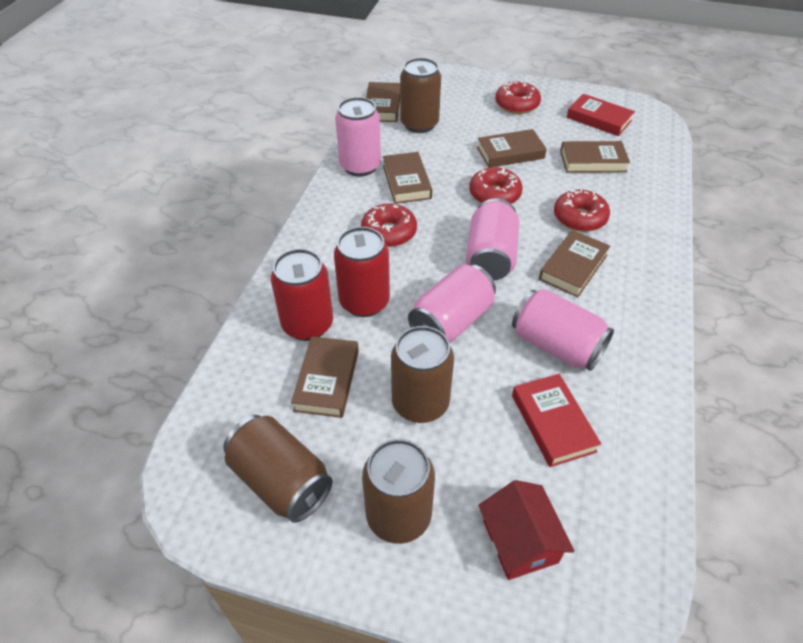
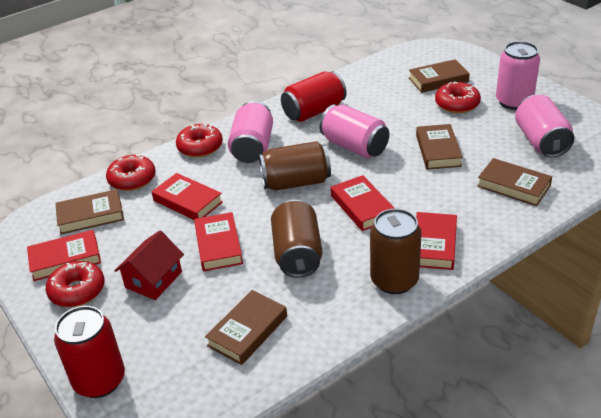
brown book: [291,336,359,418] [366,82,400,122] [383,152,432,204] [477,129,547,168] [539,230,610,297] [560,141,630,173] = 6 -> [56,189,124,234] [205,290,287,365] [409,59,470,93] [416,124,463,170] [477,158,552,206] = 5
brown can: [223,415,333,523] [362,439,435,544] [391,326,454,423] [400,58,441,133] = 4 -> [259,141,331,191] [271,200,323,278] [370,209,422,294] = 3
red book: [512,374,601,467] [567,94,635,136] = 2 -> [27,230,101,281] [152,173,223,220] [194,212,243,271] [331,175,395,231] [416,212,457,270] = 5

